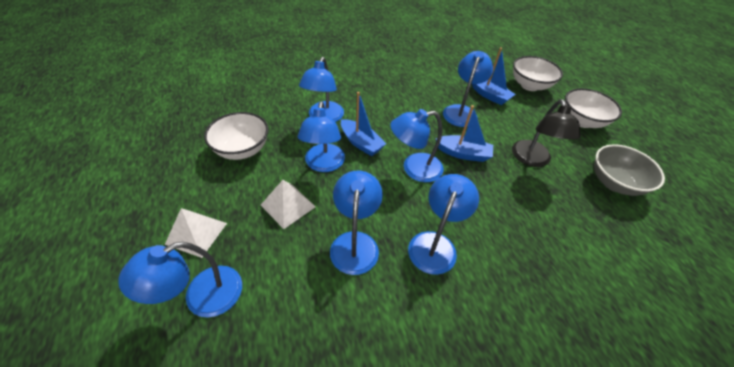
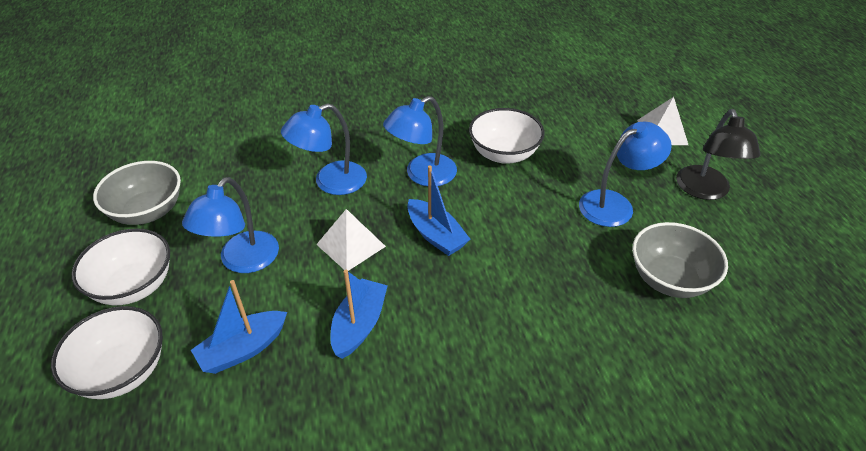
blue lamp: [118,242,242,317] [297,101,345,172] [299,57,344,122] [330,171,383,275] [390,109,444,182] [408,174,479,275] [443,51,493,127] = 7 -> [182,177,279,273] [281,103,367,195] [383,96,457,186] [579,122,672,227] = 4
grey bowl: [594,144,665,196] = 1 -> [93,161,181,225] [632,222,728,298] = 2

